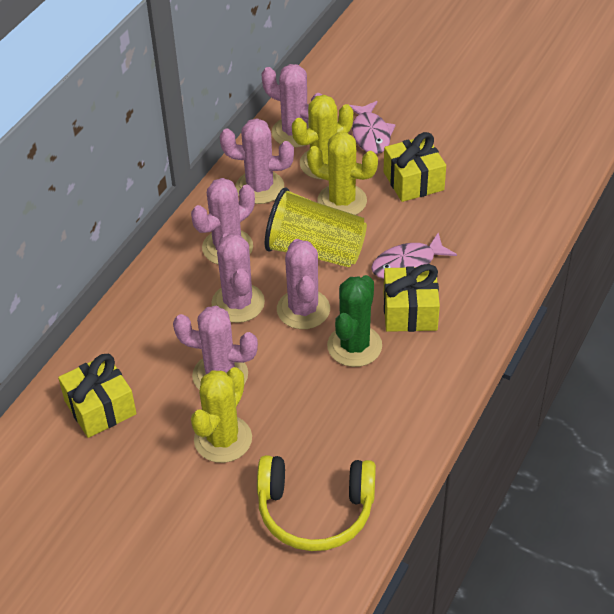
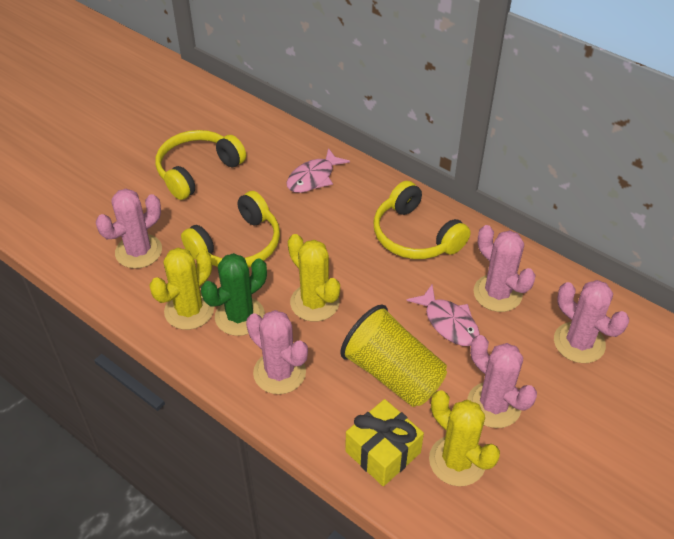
pink cactus: [173,306,258,390] [191,178,255,264] [211,233,265,323] [220,118,294,204] [261,64,322,148] [277,239,330,329] = 6 -> [96,189,162,269] [246,310,308,394] [467,335,537,428] [474,225,536,312] [554,280,629,363] = 5
yellow gift: [58,354,137,438] [383,132,446,202] [383,264,440,332] = 3 -> [345,399,424,486] = 1
yellow headphones: [257,455,376,551] = 1 -> [156,130,246,200] [181,191,280,268] [373,181,471,259] = 3

